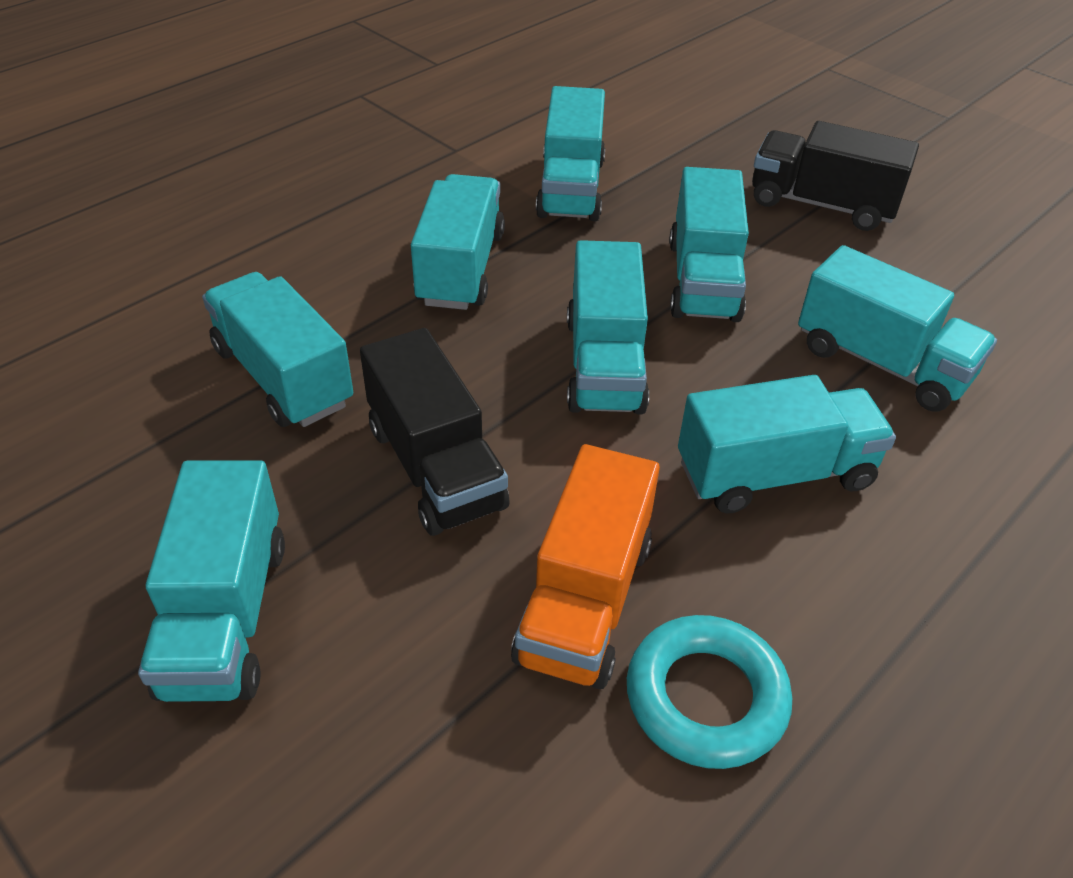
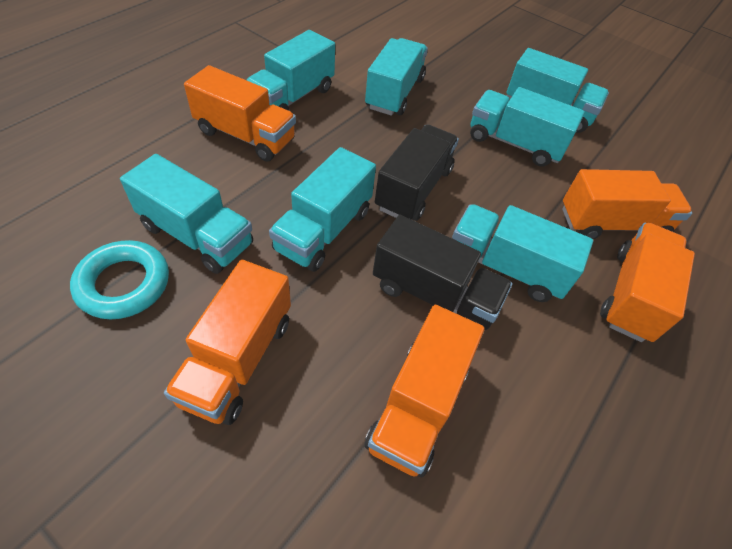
orange truck: [511,444,660,689] = 1 -> [164,260,291,425] [184,65,296,162] [364,305,484,477] [562,169,692,239] [600,223,695,342] = 5
turquoise truck: [138,460,285,702] [202,272,353,427] [411,174,505,310] [536,86,605,222] [567,240,649,415] [669,167,749,322] [678,375,896,513] [798,245,997,412] = 8 -> [120,154,253,274] [247,30,335,111] [269,147,376,272] [365,38,428,116] [452,204,593,302] [470,87,585,167] [507,48,609,133] = 7

